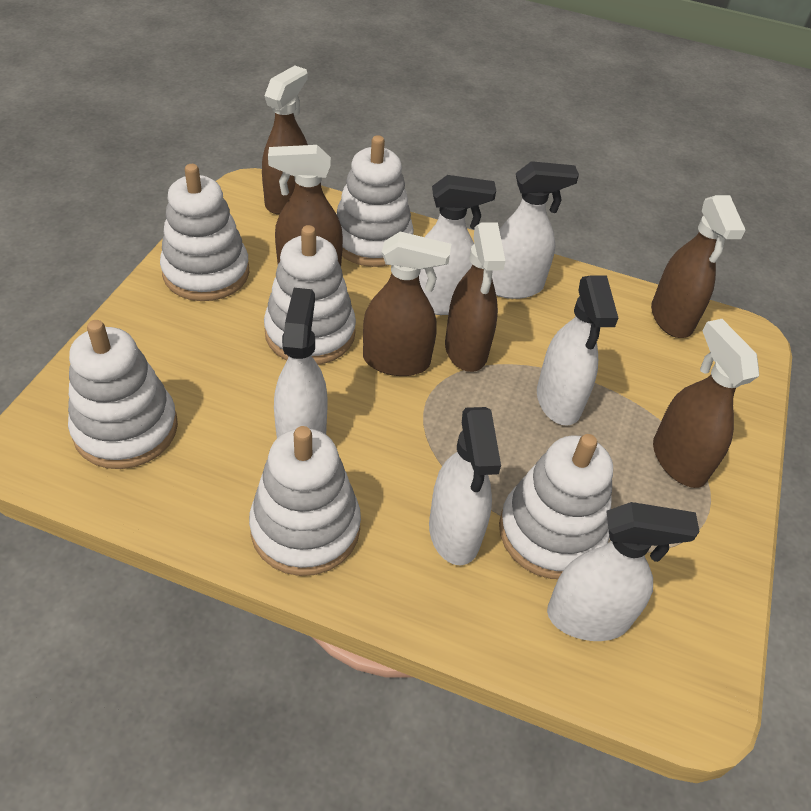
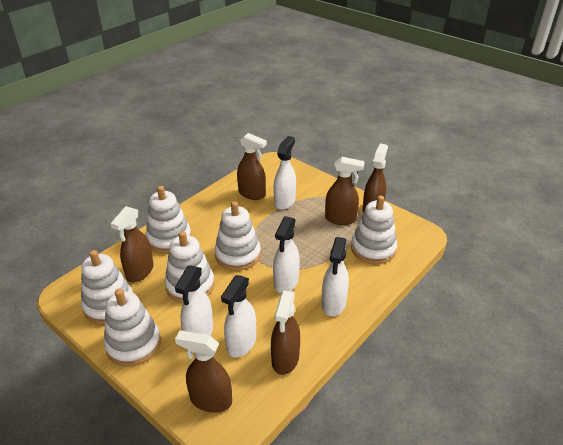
white spray bottle: [274,288,328,438] [419,175,496,315] [429,407,501,565] [492,161,579,299] [537,276,618,426] [547,502,700,641] = 6 -> [175,265,213,335] [221,275,256,357] [273,216,300,293] [274,136,296,210] [321,237,349,316] = 5

